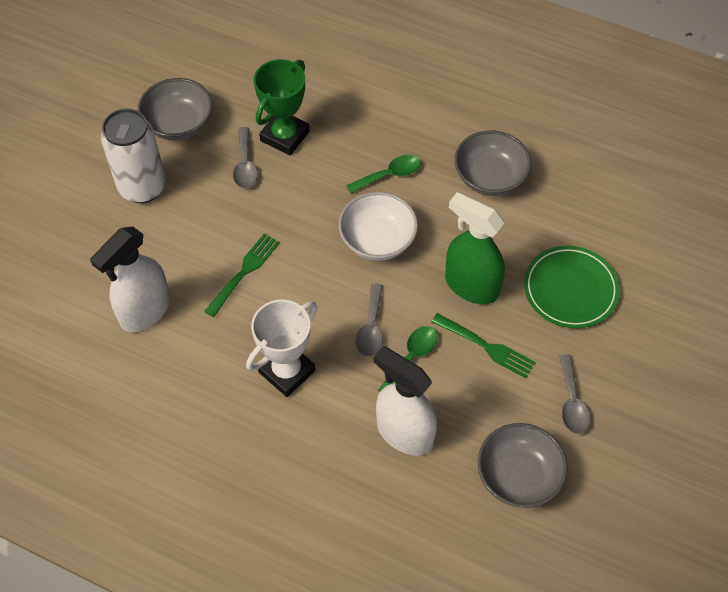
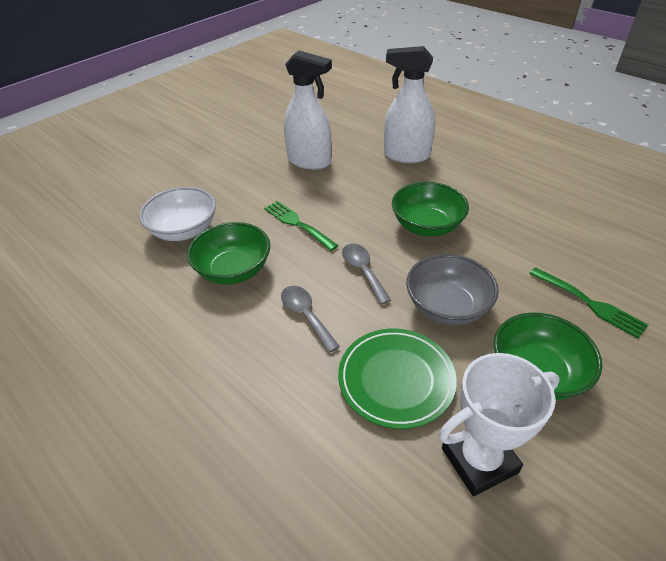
green bowl: none = 0 -> [187,222,270,285] [392,182,469,236] [494,312,602,400] = 3
green spoon: [346,155,421,194] [378,326,438,391] = 2 -> none = 0
green spray bottle: [445,192,505,304] = 1 -> none = 0
green trophy: [254,59,310,156] = 1 -> none = 0
grey bowl: [138,78,212,140] [454,130,531,196] [477,423,568,508] = 3 -> [406,254,499,325] = 1
grey spoon: [233,127,258,189] [356,283,383,357] [559,354,590,434] = 3 -> [281,286,340,353] [342,244,391,305] = 2
white can: [101,108,166,203] = 1 -> none = 0

